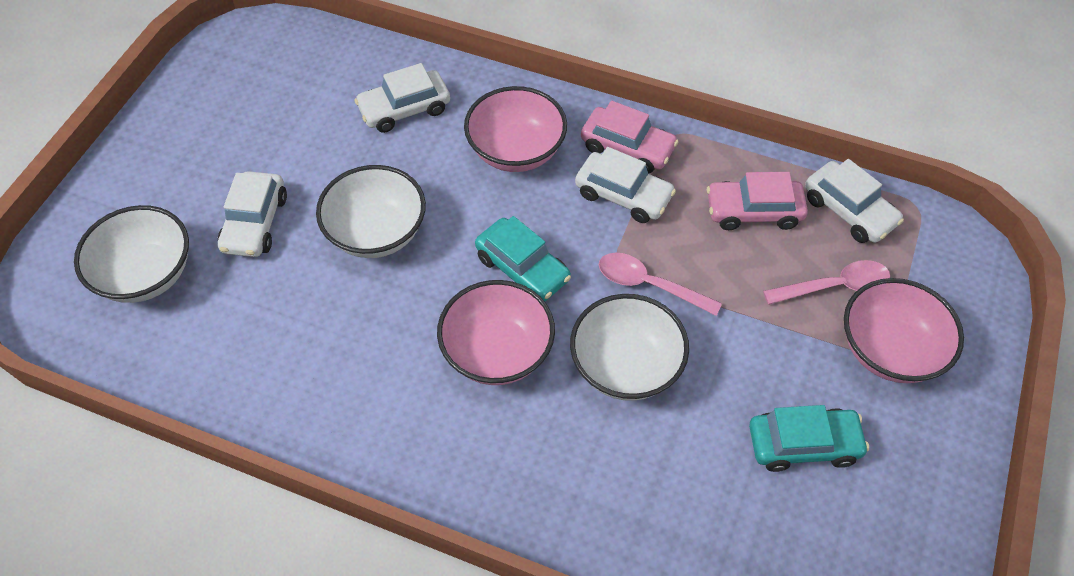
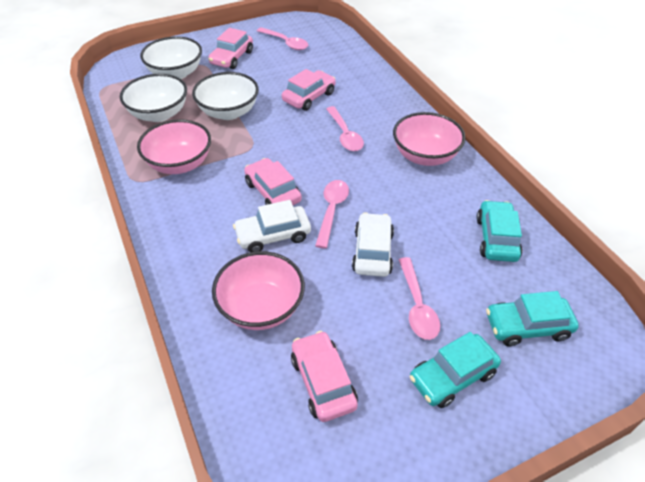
pink car: [581,101,679,174] [707,172,808,230] = 2 -> [208,28,253,69] [244,158,302,205] [282,69,335,111] [291,331,358,422] = 4
pink spoon: [599,253,722,316] [763,260,890,305] = 2 -> [257,27,308,50] [315,180,349,249] [326,106,364,151] [398,257,440,340] = 4
turquoise car: [475,216,571,301] [749,405,869,472] = 2 -> [410,332,501,408] [476,200,522,262] [486,291,579,346] = 3
white car: [218,171,287,257] [355,63,450,133] [575,147,676,223] [805,159,904,243] = 4 -> [233,200,311,252] [352,212,394,277] = 2

